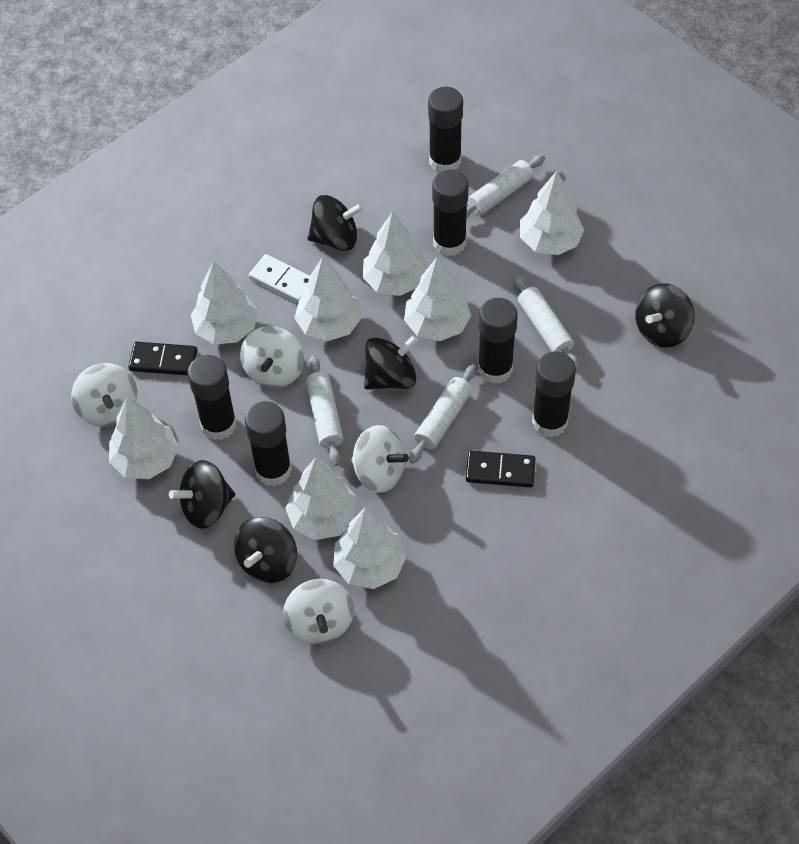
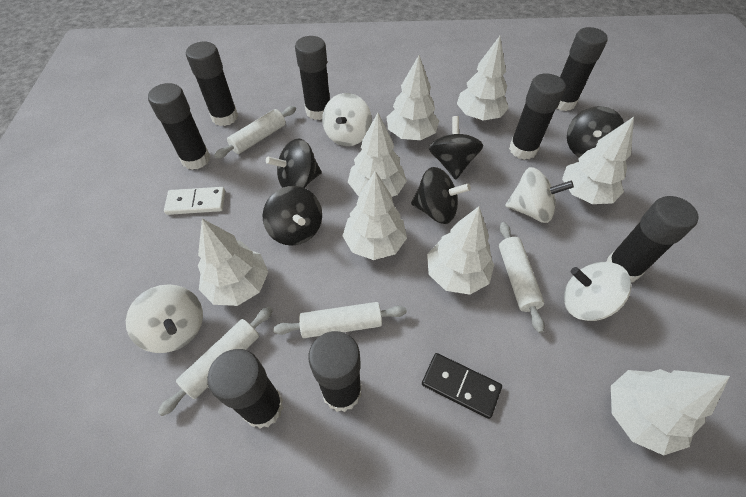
black domino: [128,342,197,375] [466,451,536,487] = 2 -> [422,353,502,419] = 1
black glue stick: [188,355,237,440] [245,401,292,486] [428,87,463,172] [432,169,469,256] [478,298,518,384] [532,351,576,437] = 6 -> [148,83,210,170] [186,42,238,126] [207,349,283,429] [295,36,330,120] [308,331,362,412] [509,73,566,160] [557,27,608,111] [606,196,698,282] = 8

